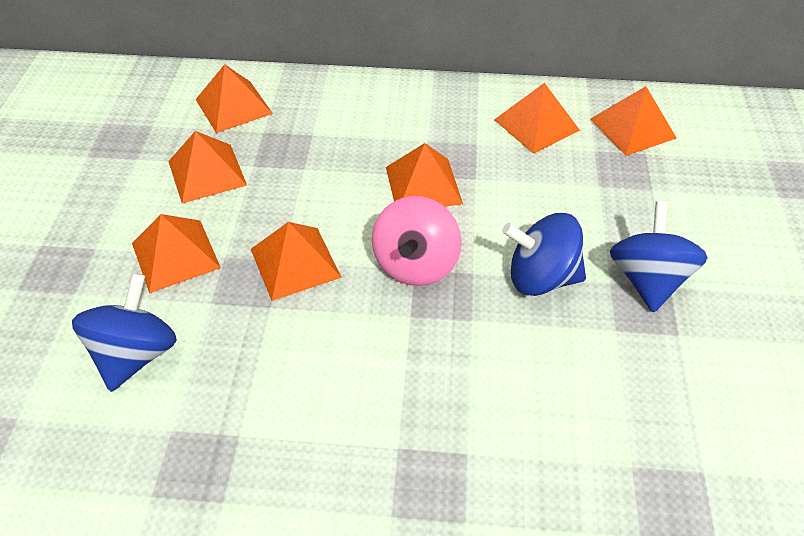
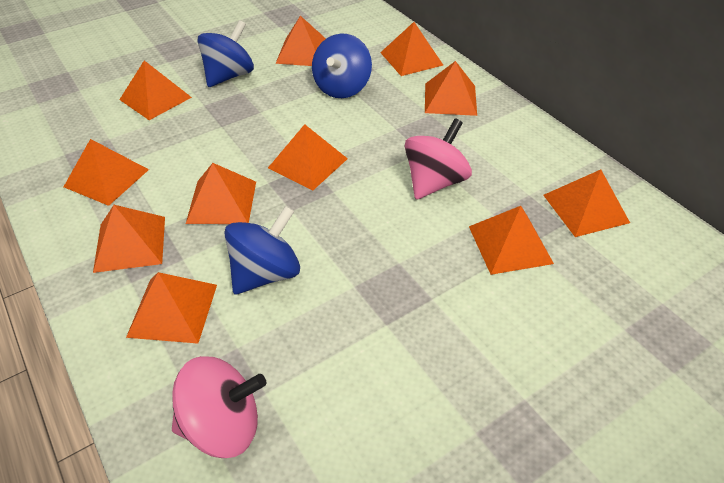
orange pyramid: [132,214,221,293] [168,131,247,203] [195,64,273,133] [251,222,342,301] [386,143,463,207] [494,83,580,154] [590,86,677,156] = 7 -> [64,139,149,206] [93,205,165,273] [119,60,192,120] [126,272,217,344] [186,163,256,224] [268,124,348,190] [276,16,326,66] [380,22,443,76] [425,61,477,116] [469,206,554,275] [543,170,630,237] = 11
pink spinning top: [372,196,462,286] = 1 -> [172,356,266,458] [405,118,472,200] = 2

